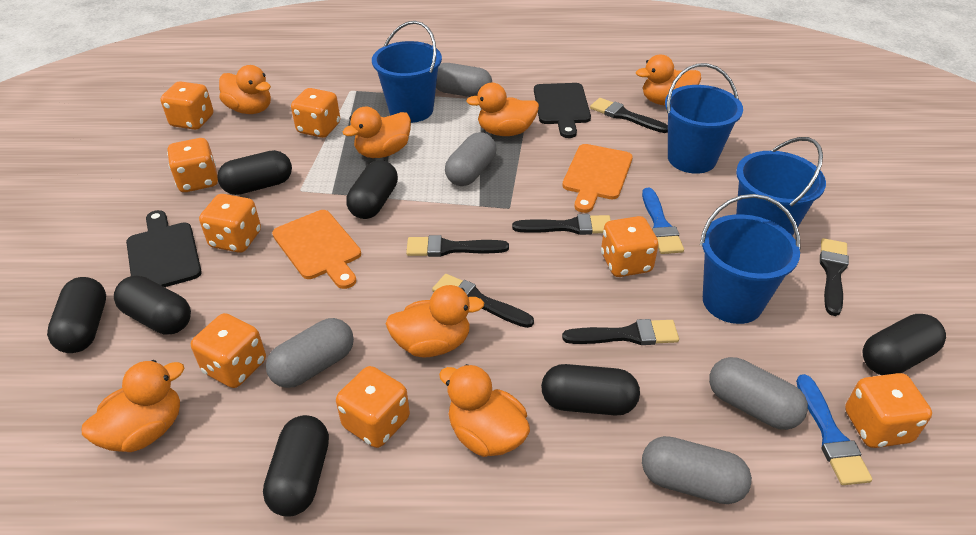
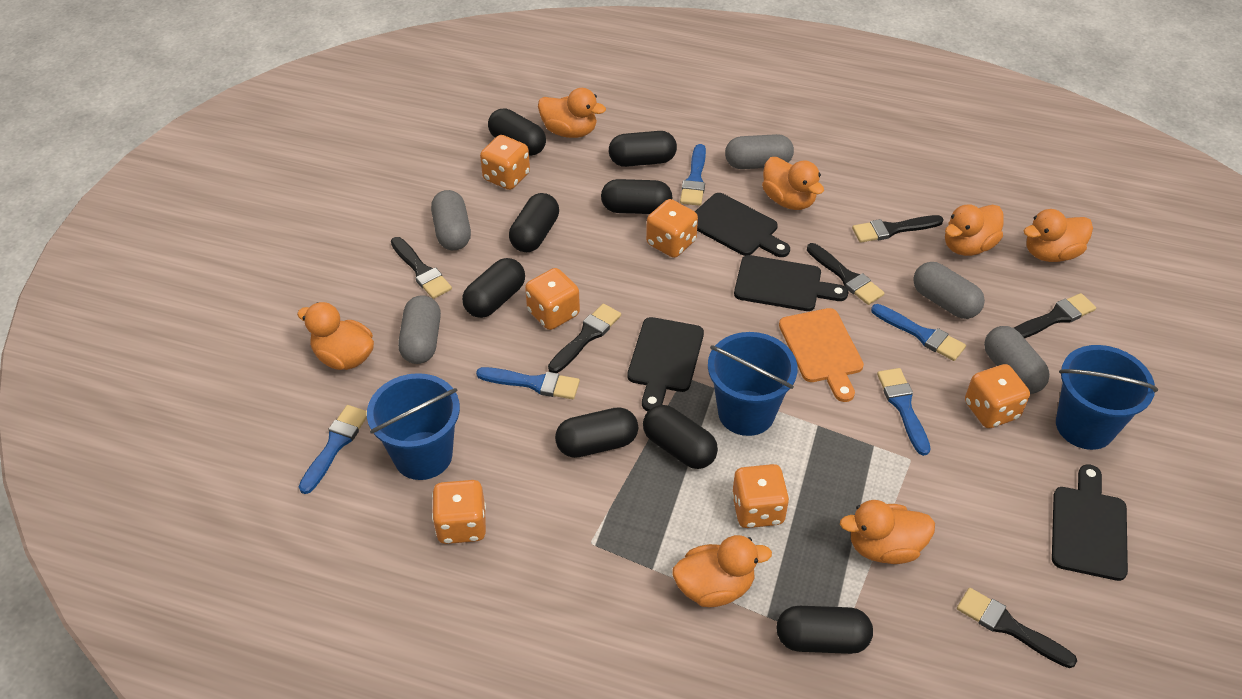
black capsule: [47,277,106,353] [114,276,191,334] [217,150,292,195] [263,415,329,516] [346,160,398,219] [541,364,640,415] [862,314,946,375] = 7 -> [462,258,525,318] [488,108,546,156] [509,193,559,252] [555,407,638,458] [601,179,672,214] [609,131,677,167] [643,405,718,469] [777,606,873,654] = 8
black cutting board: [126,210,202,287] [534,83,591,138] = 2 -> [627,317,704,411] [695,193,790,257] [734,255,848,311] [1052,464,1128,581] = 4
blue brush: [642,188,684,254] [796,374,872,485] = 2 -> [299,405,367,494] [476,367,580,399] [680,144,706,206] [871,304,966,361] [877,368,931,456] = 5
blue bucket: [372,21,442,123] [665,63,743,174] [700,194,800,324] [736,137,826,236] = 4 -> [367,373,460,480] [708,332,798,436] [1056,345,1158,450] = 3
orange cutting board: [272,210,361,289] [562,144,633,213] = 2 -> [779,308,864,402] = 1
orange dice: [161,81,213,130] [167,138,218,192] [191,313,266,388] [199,194,261,253] [291,88,340,138] [336,366,410,448] [601,216,658,277] [845,373,932,448] = 8 -> [432,480,486,544] [480,135,530,190] [525,268,580,330] [646,199,698,258] [732,464,789,528] [965,364,1030,428] = 6

